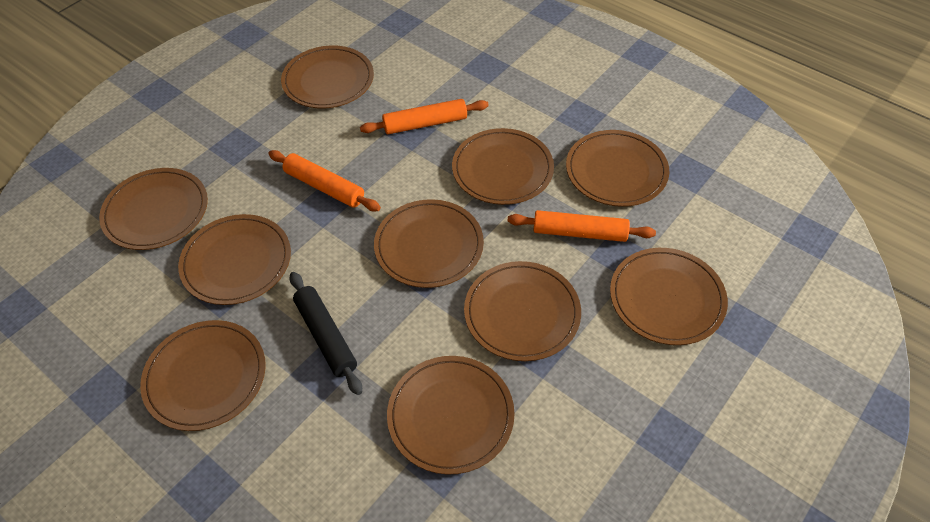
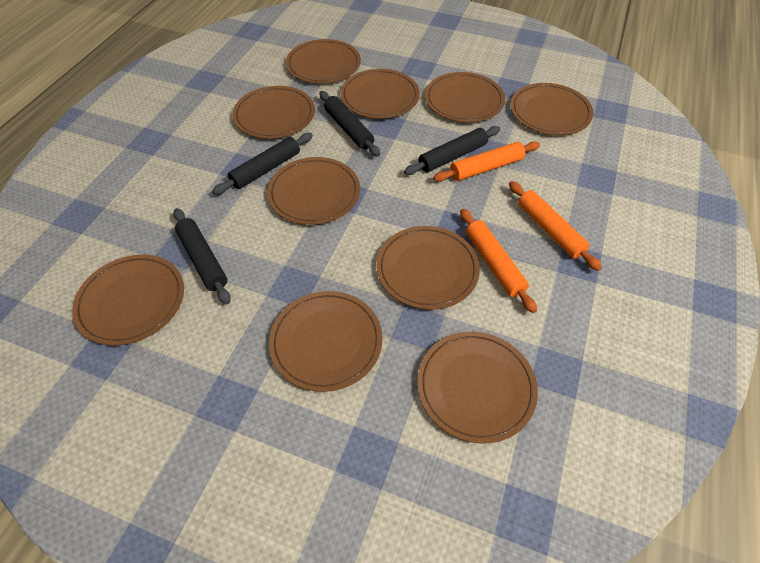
black rolling pin: [290,272,362,395] = 1 -> [173,208,231,304] [212,133,313,195] [319,91,380,157] [404,126,500,175] = 4

